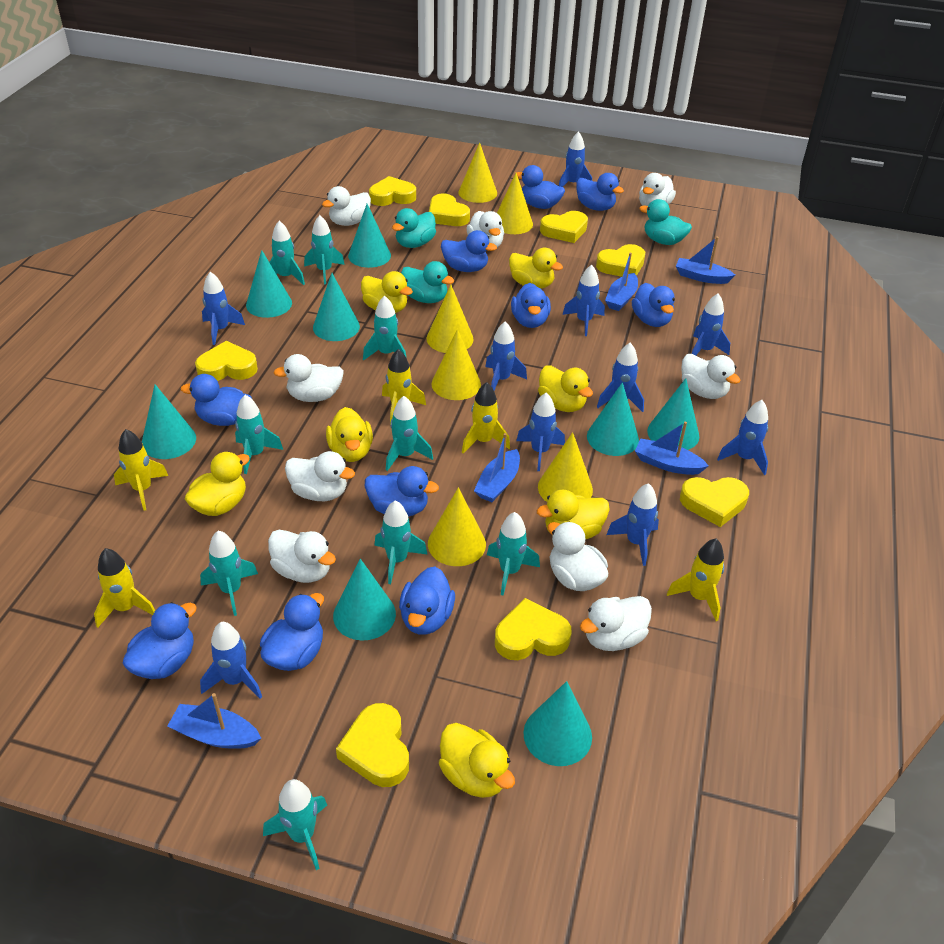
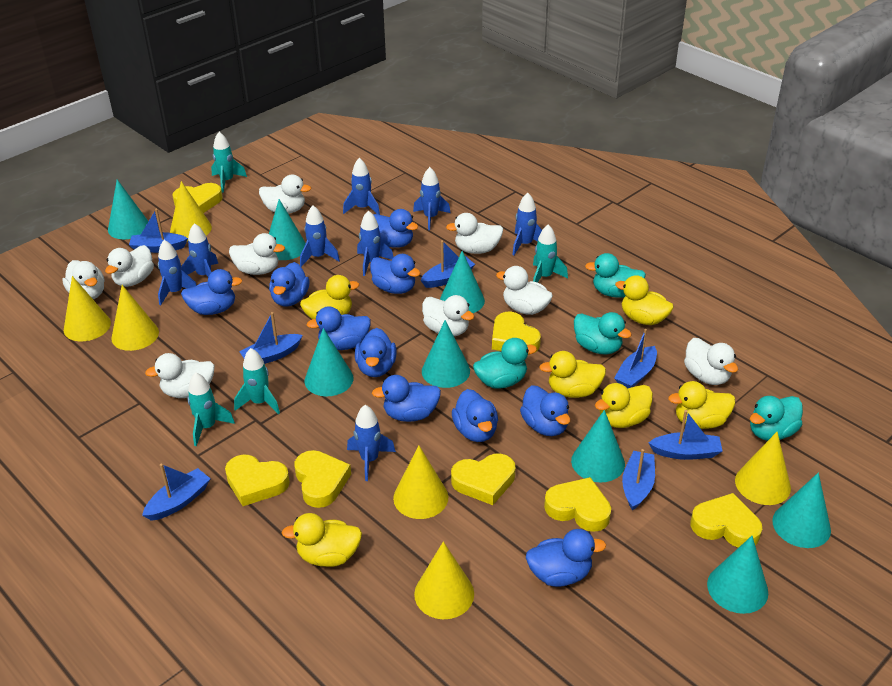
blue boat: [168,693,261,749] [474,433,520,502] [605,253,638,311] [635,422,709,475] [676,237,735,284] = 5 -> [129,209,188,253] [142,464,210,521] [239,312,303,364] [420,240,475,288] [614,329,657,388] [622,449,655,511] [648,410,723,460] = 7
blue rocket: [200,622,262,699] [202,272,245,345] [485,322,527,390] [516,393,565,471] [559,131,592,187] [562,265,605,336] [597,343,644,412] [607,483,659,566] [692,294,730,356] [717,400,768,475] = 10 -> [158,240,197,305] [181,223,218,277] [300,206,340,267] [343,158,380,215] [347,405,396,481] [357,210,394,276] [413,167,451,230] [512,193,542,255] = 8
turquoise duck: [392,208,436,248] [401,261,454,303] [639,199,692,245] = 3 -> [473,338,537,389] [574,312,632,355] [585,253,646,298] [750,396,803,441] = 4
turquoise rocket: [200,531,258,616] [235,395,283,474] [263,779,327,870] [269,221,305,285] [304,215,345,284] [363,295,406,361] [375,501,428,584] [386,396,433,471] [487,512,540,595] = 9 -> [188,372,235,446] [211,132,247,193] [234,348,280,414] [533,224,568,283] = 4
yellow duck: [185,452,250,516] [326,407,373,462] [361,271,413,313] [439,723,515,798] [509,248,563,289] [537,490,610,539] [538,365,593,412] = 7 -> [282,513,362,567] [300,275,359,319] [539,351,606,398] [595,383,653,428] [615,275,674,325] [668,381,735,429] = 6
yellow heart: [195,341,258,381] [336,703,409,787] [369,176,416,206] [429,194,470,226] [495,598,572,660] [540,211,588,243] [596,244,645,277] [680,477,749,527] = 8 -> [172,183,223,213] [225,454,290,506] [295,450,351,508] [451,454,515,505] [492,312,541,352] [544,477,611,532] [691,493,762,548] = 7
yellow rocket: [94,548,155,628] [114,429,168,510] [382,349,426,423] [462,382,510,454] [667,539,724,621] = 5 -> none = 0

